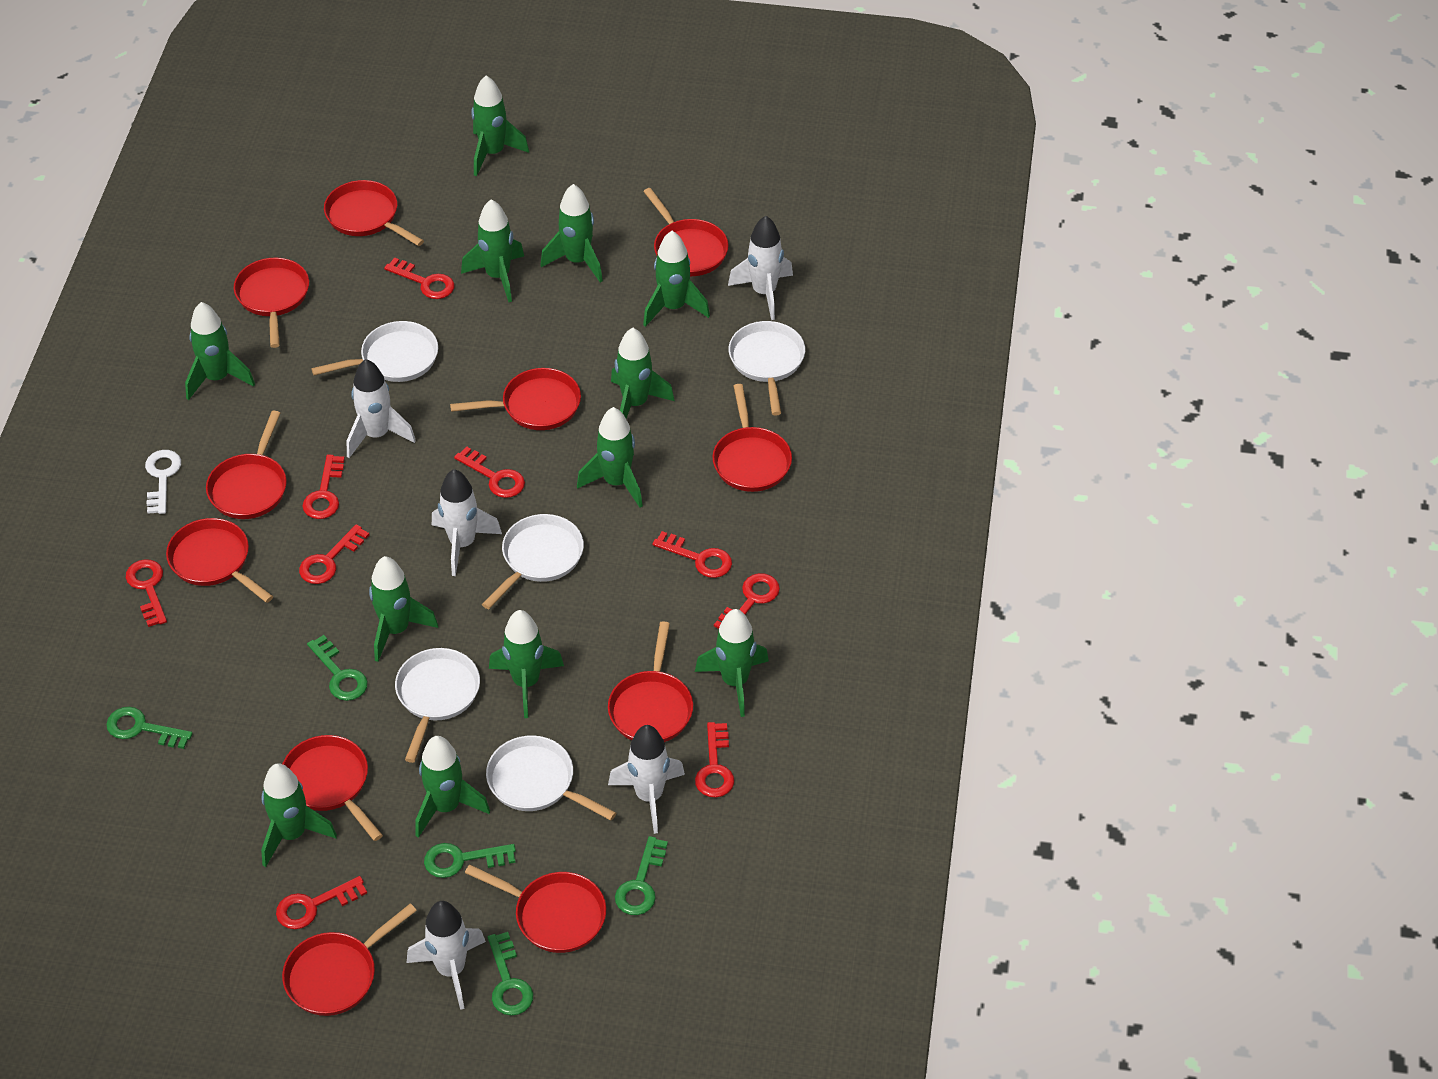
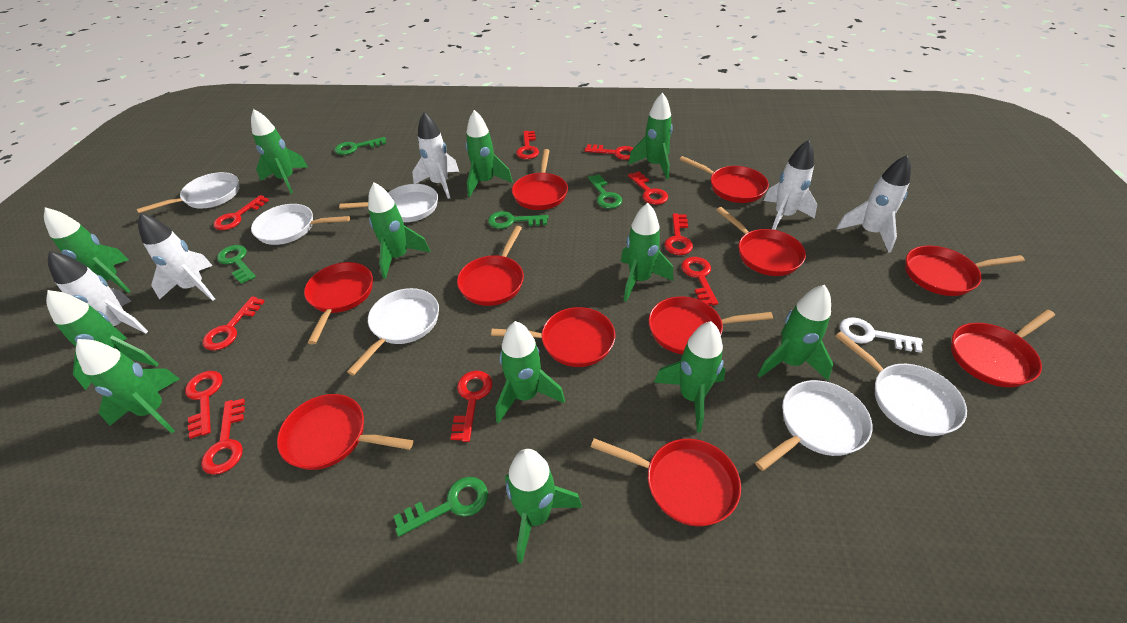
red key: [126,559,167,627] [276,876,367,929] [299,524,369,584] [302,455,345,519] [384,257,454,299] [454,446,525,498] [652,531,732,578] [695,722,734,798] [714,573,780,629] = 9 -> [185,371,223,439] [201,399,245,475] [203,296,265,350] [213,195,269,230] [451,371,493,442] [516,131,539,159] [584,144,633,160] [628,171,668,205] [664,214,693,255] [681,257,718,305] = 10
white pan: [311,321,438,382] [395,648,480,763] [482,514,584,609] [486,735,616,820] [729,321,805,416] = 5 -> [137,172,239,213] [251,204,350,245] [339,184,438,222] [347,288,439,375] [755,380,872,471] [835,332,967,436] = 6

